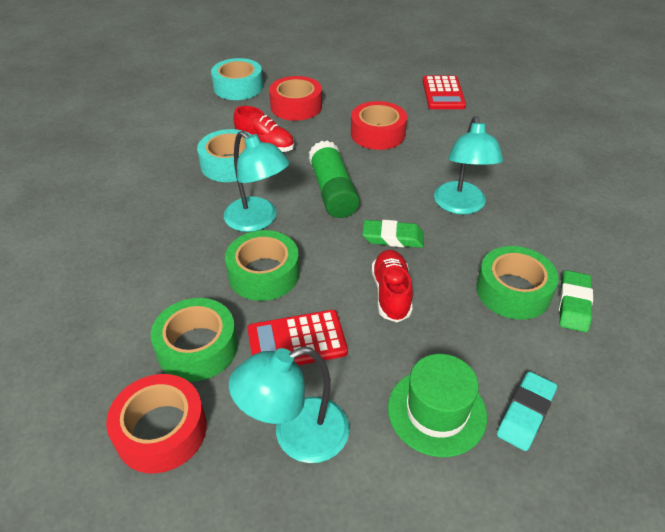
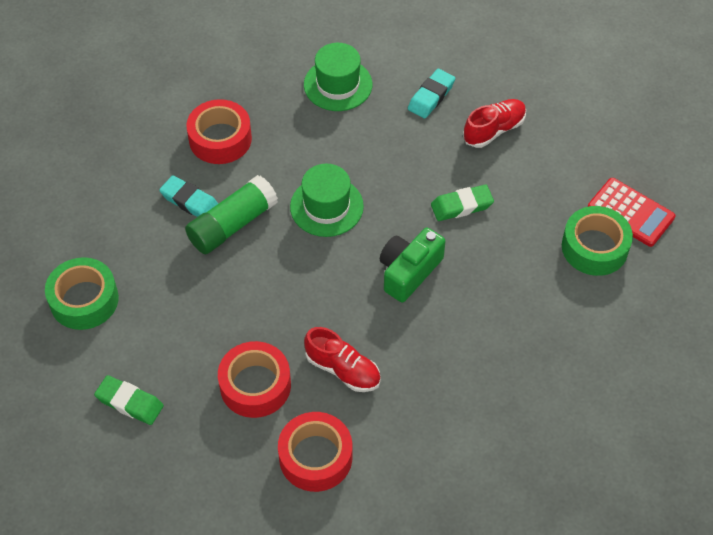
green camera: none = 0 -> [380,227,446,303] = 1
green hat: [388,354,487,457] = 1 -> [290,164,364,237] [304,43,372,111] = 2
green tape: [151,298,238,382] [225,230,300,301] [476,246,559,320] = 3 -> [45,257,119,330] [562,206,633,276] = 2
red calculator: [247,310,348,365] [423,76,466,109] = 2 -> [588,178,675,247] = 1
turquoise eraser: [497,372,557,451] = 1 -> [159,175,218,217] [408,69,455,118] = 2
turquoise lamp: [224,131,290,232] [229,347,350,463] [434,116,504,215] = 3 -> none = 0
turquoise tape: [197,129,251,182] [211,58,263,100] = 2 -> none = 0

